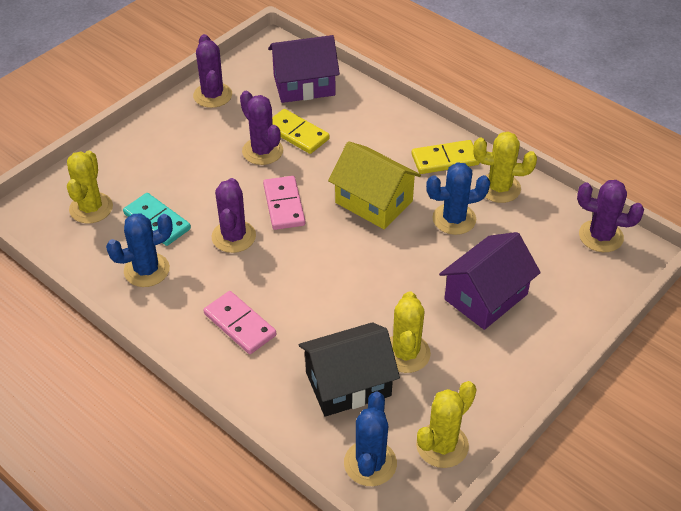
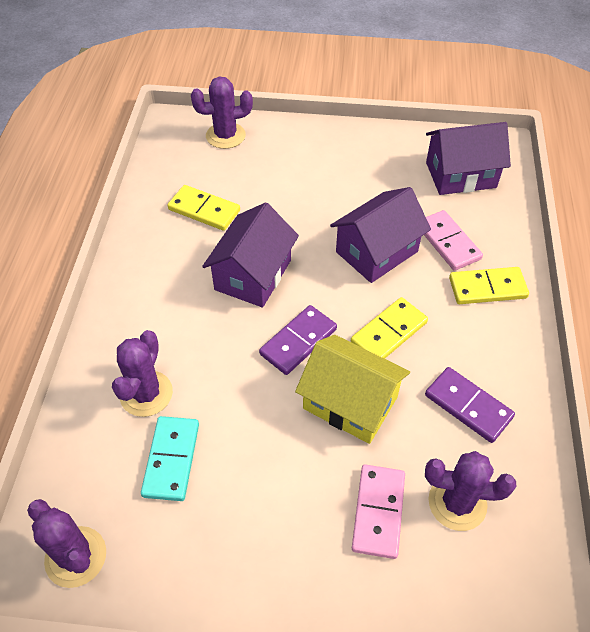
black house: [299,322,400,417] = 1 -> none = 0
blue cactus: [106,213,173,287] [344,392,397,486] [426,162,490,235] = 3 -> none = 0
purple domino: none = 0 -> [259,305,337,375] [425,367,515,443] = 2
purple house: [268,35,340,103] [439,232,541,330] = 2 -> [202,202,299,307] [330,187,431,283] [426,122,511,195] = 3
yellow cactus: [67,151,113,223] [390,291,431,373] [416,381,477,468] [473,132,537,203] = 4 -> none = 0
yellow domino: [272,109,330,154] [411,140,480,174] = 2 -> [167,185,240,231] [351,297,428,359] [449,267,529,304] = 3

